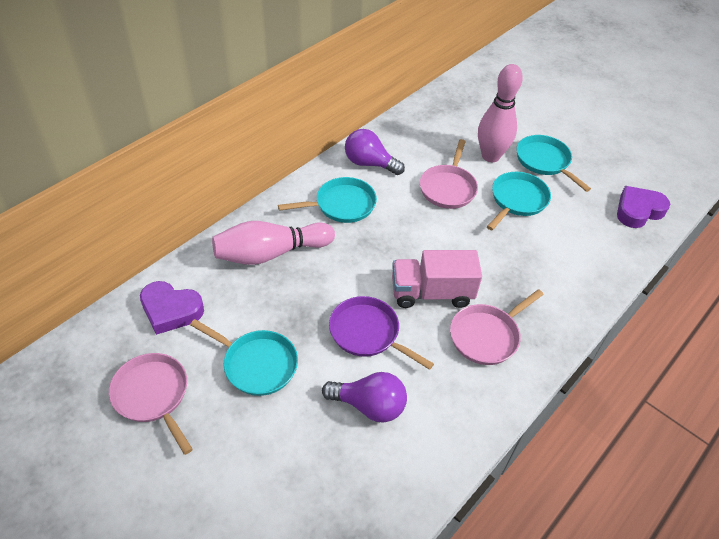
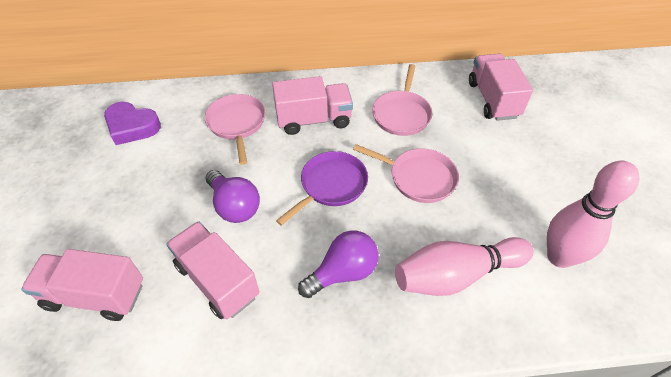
pink truck: [392,250,482,308] = 1 -> [21,249,143,321] [166,221,260,319] [272,76,353,135] [469,54,533,121] = 4
purple heart: [140,281,204,335] [617,186,670,228] = 2 -> [104,102,161,145] = 1
turquoise pan: [190,319,298,396] [278,177,377,223] [487,172,551,230] [516,135,591,192] = 4 -> none = 0

